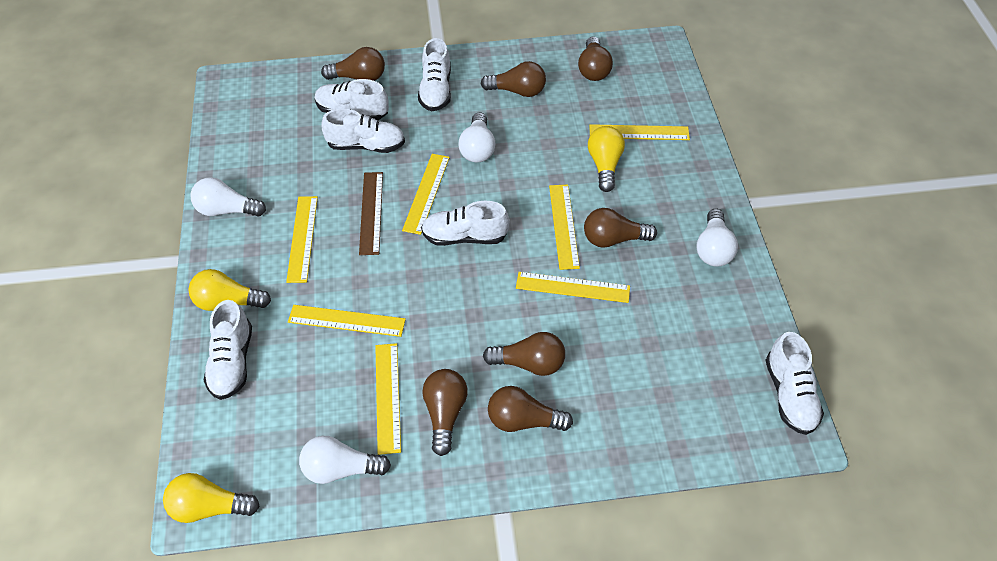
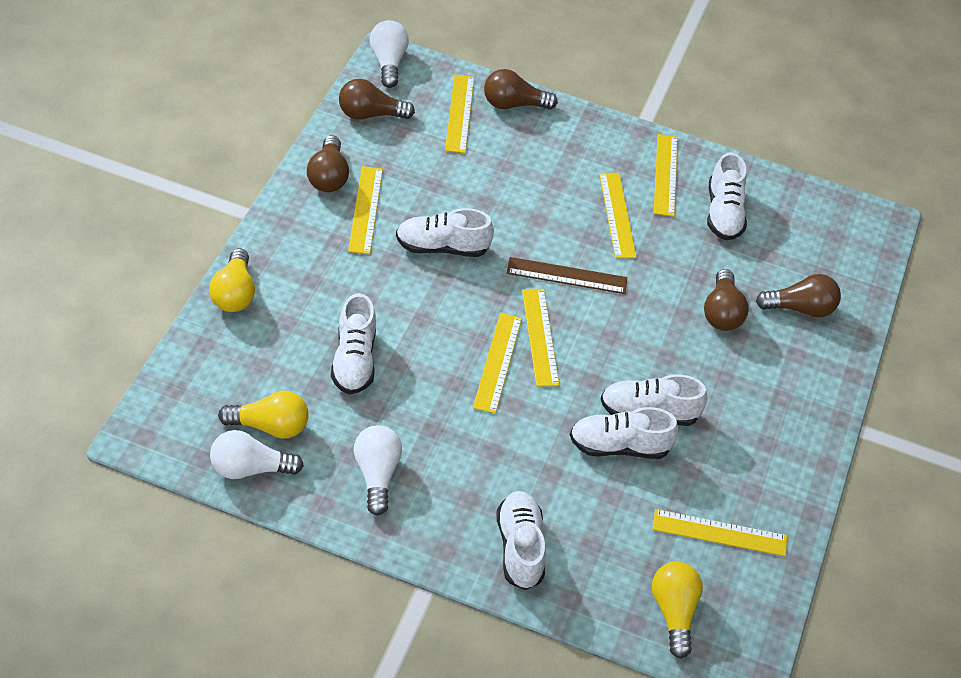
brown light bulb: [321,47,385,81] [422,369,468,456] [481,61,546,97] [483,332,565,376] [488,386,573,432] [578,36,613,81] [584,208,657,248] = 7 -> [307,135,349,192] [339,79,415,120] [484,69,558,110] [704,269,749,331] [756,274,841,318] = 5
white light bulb: [190,177,266,217] [299,436,391,484] [459,112,496,162] [696,209,738,267] = 4 -> [210,430,304,479] [354,425,402,516] [370,20,409,88] = 3

